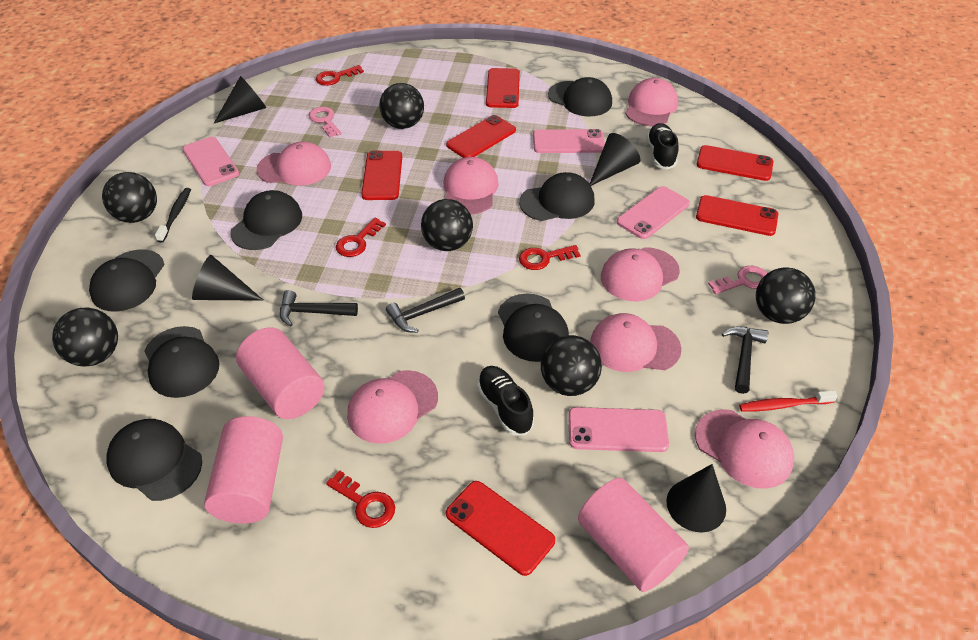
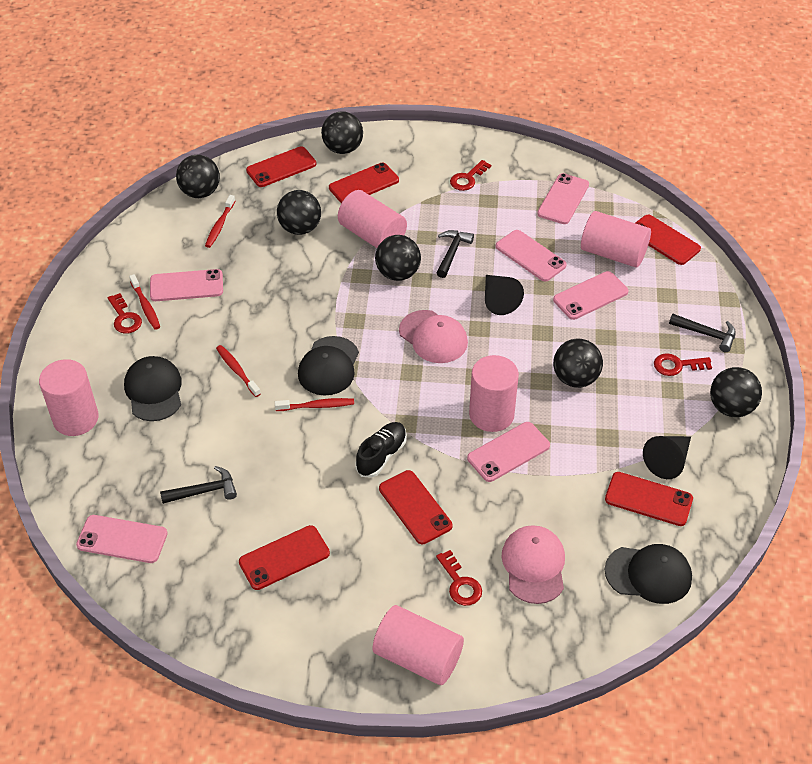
black cap: [89,249,165,312] [106,419,202,501] [144,326,220,398] [230,190,302,250] [498,293,569,362] [519,172,594,221] [548,77,612,117] = 7 -> [124,356,182,421] [298,336,359,396] [605,544,692,604] = 3
black cone: [192,255,264,301] [214,76,266,123] [590,133,641,186] [666,464,726,532] = 4 -> [485,275,524,315] [643,436,691,479] = 2
black shoe: [477,366,534,435] [647,123,679,170] = 2 -> [355,422,407,478] = 1
black toothbrush: [155,188,191,243] = 1 -> none = 0
pink cap: [257,142,331,186] [347,370,438,444] [443,157,499,214] [590,313,682,372] [601,247,680,301] [625,78,678,126] [695,409,794,489] = 7 -> [399,310,468,363] [501,525,565,604] = 2
pink cylinder: [204,416,283,524] [236,327,324,419] [578,478,689,592] = 3 -> [39,359,99,436] [338,190,407,248] [372,605,464,685] [469,355,519,432] [581,211,651,268] = 5
pink key: [309,107,342,138] [708,266,767,294] = 2 -> none = 0
pink phone: [182,137,239,186] [533,129,605,153] [568,407,669,452] [617,186,690,239] = 4 -> [76,515,168,563] [150,269,223,301] [467,422,550,482] [496,230,567,281] [537,173,589,224] [553,271,629,320] = 6
red toothbrush: [739,390,838,412] = 1 -> [129,274,160,330] [205,195,235,248] [216,345,261,397] [275,398,354,411] = 4

